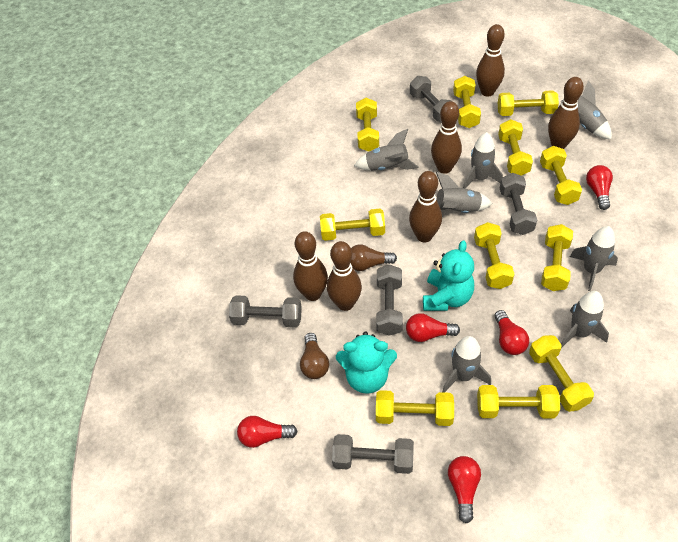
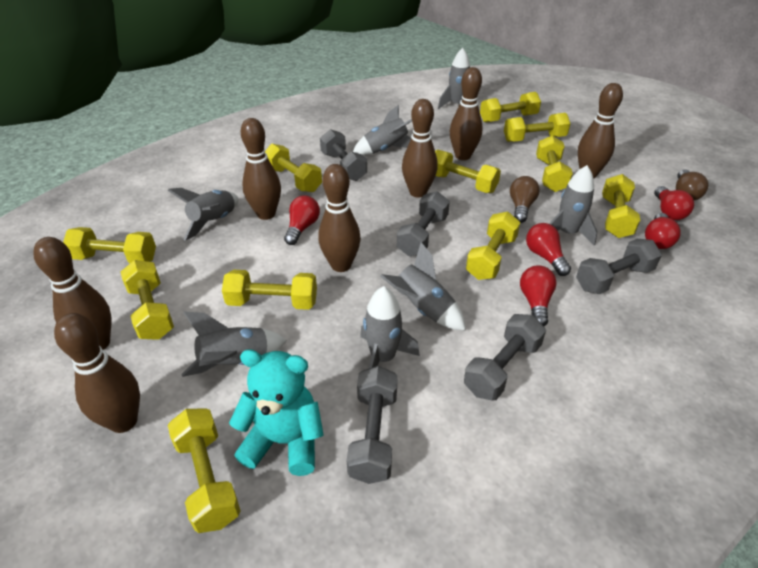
brown bowling pin: [293,231,328,301] [327,241,362,311] [409,171,442,243] [431,101,462,174] [476,24,505,97] [548,77,584,149] = 6 -> [33,237,111,350] [54,313,140,433] [241,118,281,220] [318,164,361,272] [402,99,438,198] [450,67,483,160] [578,83,623,179] = 7
turquoise teddy bear: [336,331,397,394] [423,240,474,311] = 2 -> [229,349,324,476] = 1

